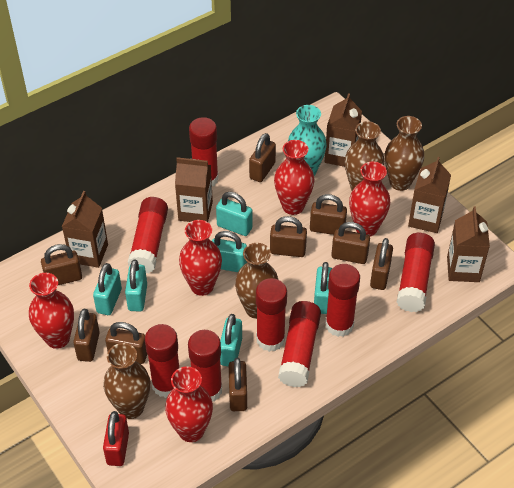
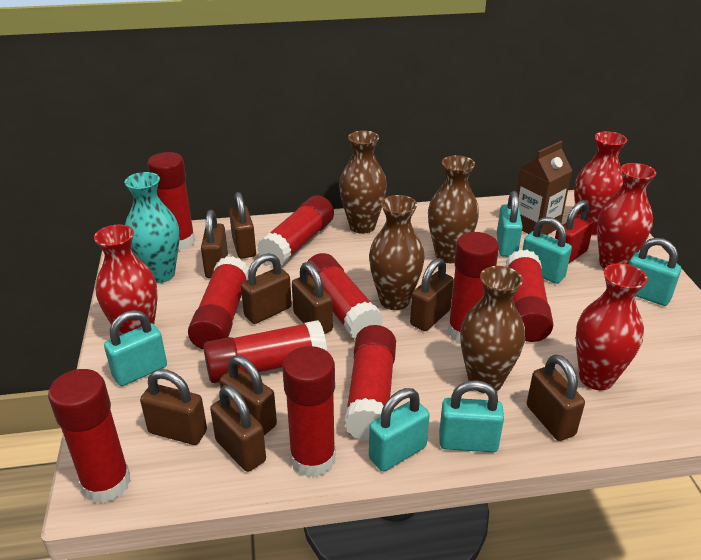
brown carton: [62,191,108,268] [175,157,213,222] [325,93,362,167] [408,157,451,233] [447,207,490,282] = 5 -> [517,141,572,235] = 1
red glue stick: [128,197,168,273] [145,324,179,398] [188,330,222,401] [189,117,219,186] [256,278,287,352] [278,301,321,387] [325,264,360,337] [397,233,435,312] = 8 -> [48,369,131,503] [148,152,195,251] [188,256,249,350] [203,320,327,383] [257,195,334,266] [282,346,336,477] [307,253,383,339] [344,325,396,441] [448,232,499,343] [505,249,554,342] = 10
red vase: [29,273,74,349] [165,367,213,442] [179,220,222,296] [274,140,314,215] [349,161,390,236] = 5 -> [94,225,158,336] [574,131,627,235] [576,263,648,390] [597,163,656,269] = 4

